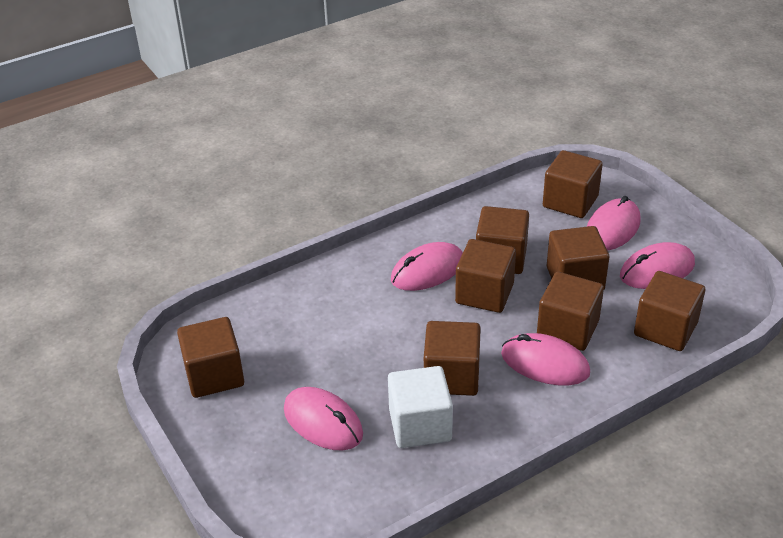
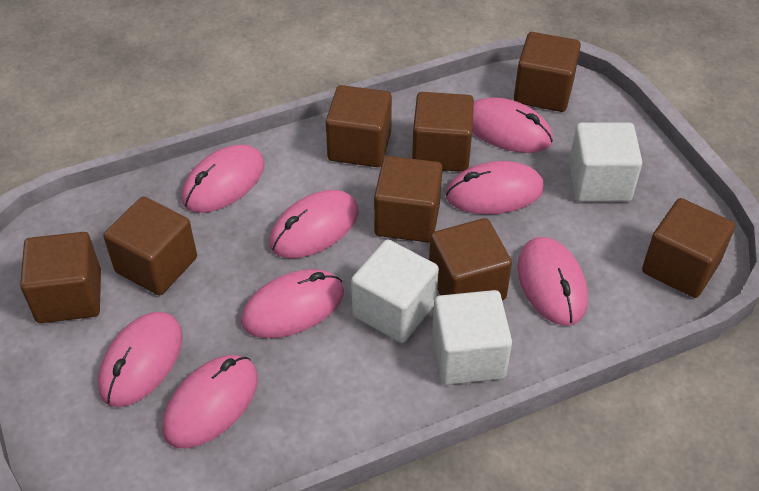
pink mouse: [284,387,363,451] [391,242,463,291] [501,333,590,385] [587,196,640,251] [620,242,695,289] = 5 -> [98,312,183,407] [162,355,258,448] [181,145,265,213] [241,269,344,338] [269,190,359,258] [446,161,544,214] [472,97,553,153] [517,237,588,326] = 8
white cube: [388,366,453,448] = 1 -> [351,239,439,343] [432,290,512,385] [569,123,642,201] = 3

